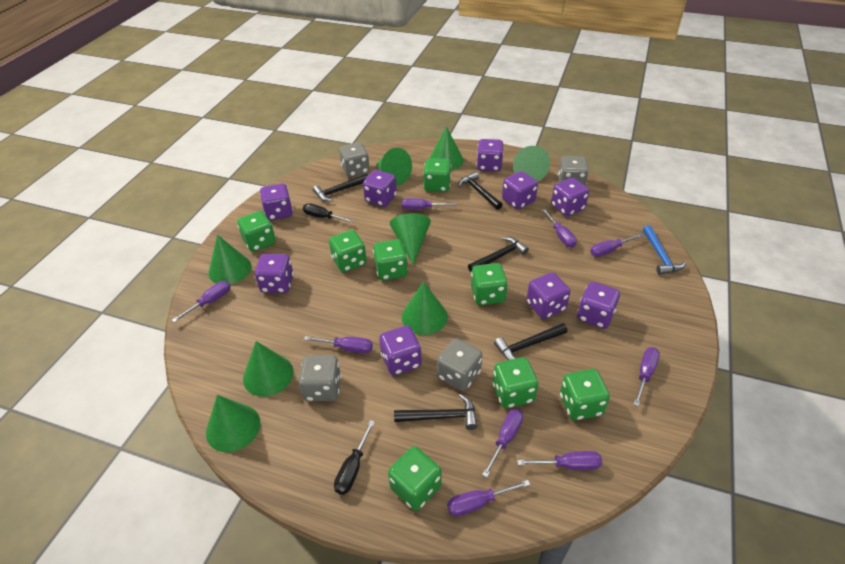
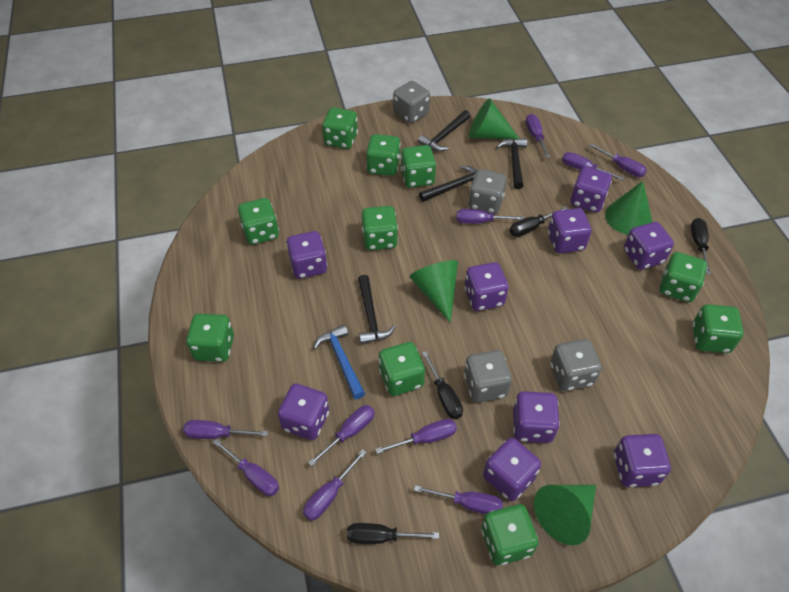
black hammer: [313,174,368,202] [394,394,477,430] [458,172,503,210] [468,237,529,272] [494,323,567,360] = 5 -> [358,275,395,344] [418,110,470,151] [419,166,477,202] [496,138,527,189] = 4
black screwdriver: [303,203,354,223] [334,420,375,495] = 2 -> [347,523,439,544] [422,351,463,419] [510,206,568,237] [691,218,711,274] = 4
green cone: [206,395,260,452] [209,235,252,284] [243,341,294,397] [376,148,412,185] [390,213,431,265] [402,282,448,335] [430,126,464,170] [513,146,550,182] = 8 -> [409,260,458,323] [469,98,519,139] [534,485,596,545] [605,181,652,235] = 4
green dice: [237,211,276,252] [329,230,367,272] [373,239,408,281] [388,447,442,511] [423,158,451,192] [471,263,508,305] [492,357,538,408] [560,369,610,421] = 8 -> [186,314,234,362] [238,198,279,245] [322,107,358,149] [362,206,398,250] [366,134,401,176] [379,342,425,396] [400,145,436,188] [481,504,538,565] [660,252,707,302] [692,304,744,353] = 10
purple screwdriver: [172,281,231,323] [304,336,373,354] [402,198,458,210] [447,480,530,516] [482,409,523,478] [517,451,602,470] [542,209,577,248] [590,234,643,257] [633,347,660,406] = 9 -> [183,420,268,439] [213,438,279,496] [303,449,367,521] [308,405,375,466] [375,419,457,454] [414,485,503,514] [456,209,524,224] [526,114,550,158] [562,152,624,181] [589,143,647,177] = 10

